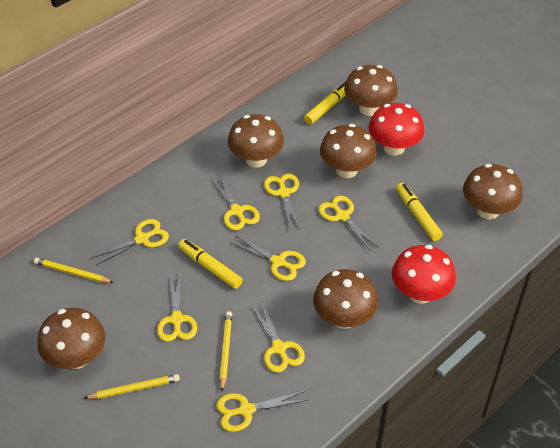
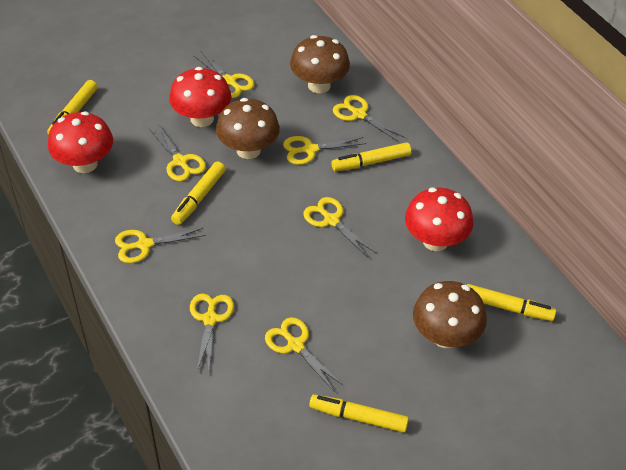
brown mushroom: [37,308,105,369] [228,114,284,168] [313,269,378,329] [320,124,377,178] [344,65,398,116] [463,164,523,220] = 6 -> [216,98,280,159] [290,35,350,93] [413,281,487,348] = 3
red mushroom: [369,103,424,156] [392,245,456,304] = 2 -> [48,111,113,173] [169,67,231,127] [405,188,473,251] = 3
yellow marker: [178,239,243,289] [304,82,346,125] [396,183,443,241] = 3 -> [47,80,98,135] [171,162,226,225] [309,394,409,433] [331,142,411,171] [467,284,556,321] = 5
yellow pencil: [34,258,114,283] [84,374,180,399] [220,311,232,391] = 3 -> none = 0

